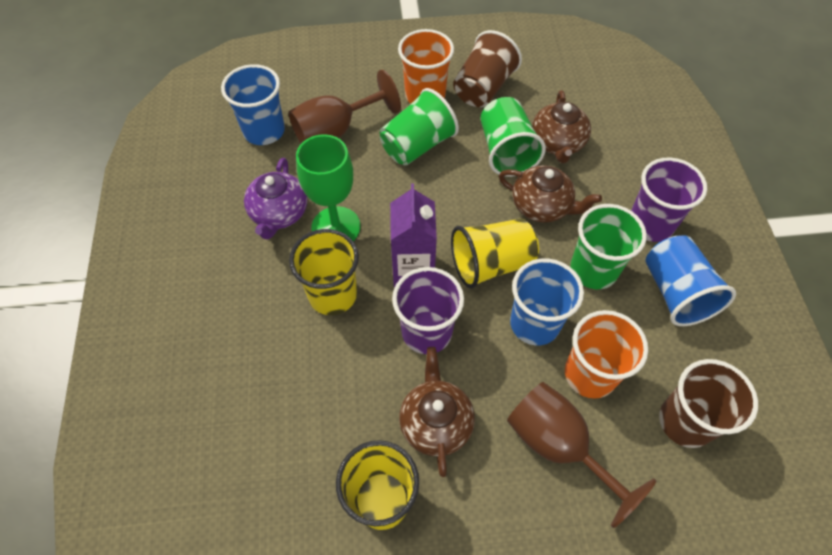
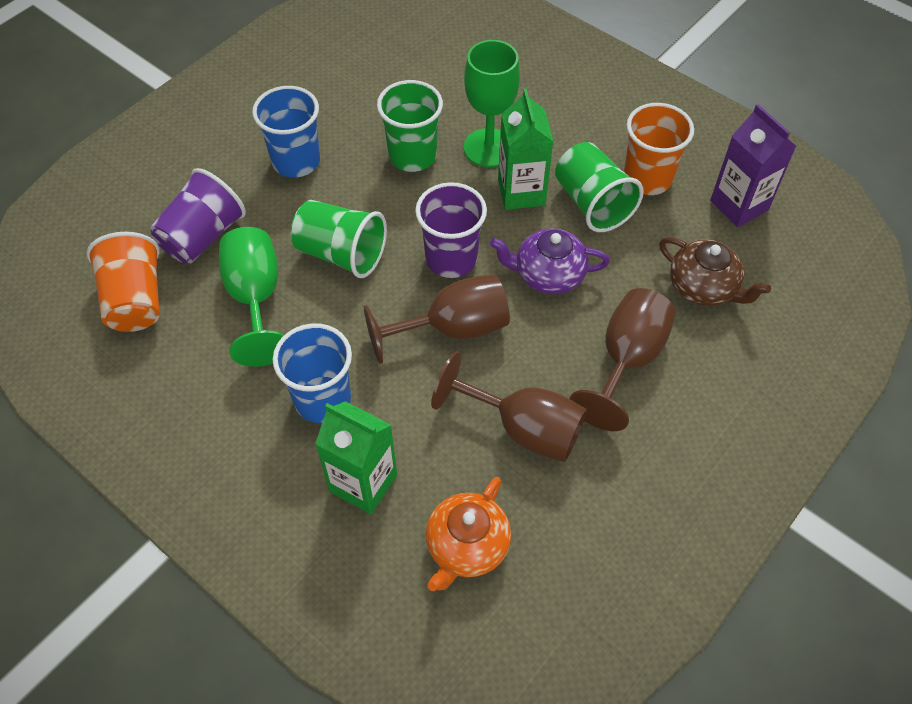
blue cup: [221,64,285,145] [510,258,584,345] [645,235,736,326] = 3 -> [252,86,320,178] [273,323,352,423] = 2
brown cup: [453,30,522,107] [659,359,758,448] = 2 -> none = 0
brown goblet: [288,70,401,144] [507,382,657,528] = 2 -> [364,274,510,364] [431,351,587,462] [569,288,676,431] = 3
brown teapot: [399,347,475,477] [499,165,602,223] [532,90,591,163] = 3 -> [659,237,771,306] = 1
green carton: none = 0 -> [315,401,397,514] [498,89,554,210] = 2
green goblet: [296,134,360,241] = 1 -> [219,227,284,367] [464,40,520,167] = 2
orange teapot: none = 0 -> [426,477,511,591] = 1
yellow cup: [289,229,359,315] [336,440,419,530] [451,218,539,288] = 3 -> none = 0

